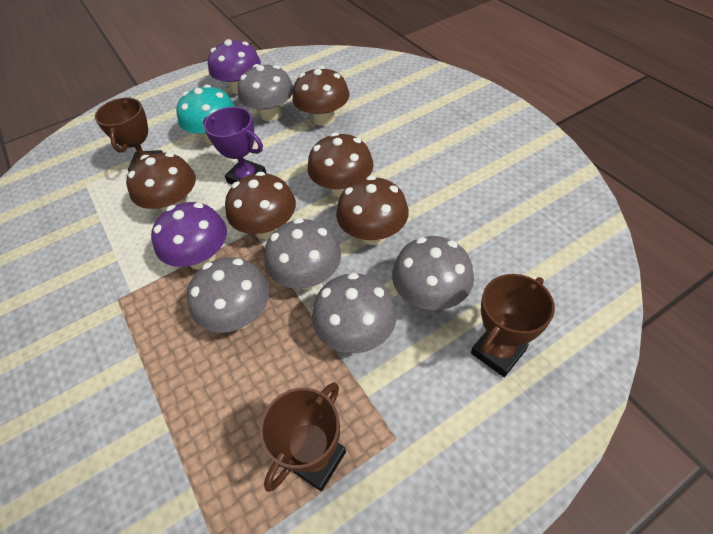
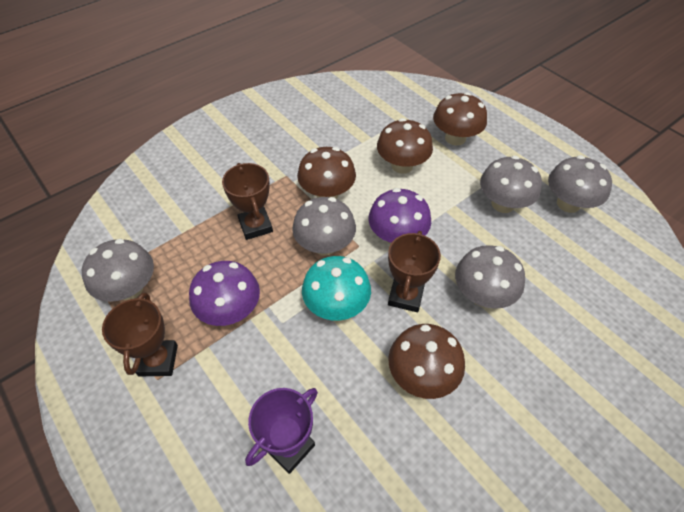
brown mushroom: [126,152,196,212] [225,172,296,239] [292,66,349,126] [308,133,374,197] [336,176,409,245] = 5 -> [297,147,356,199] [377,118,433,174] [388,324,465,399] [433,92,487,146] = 4

